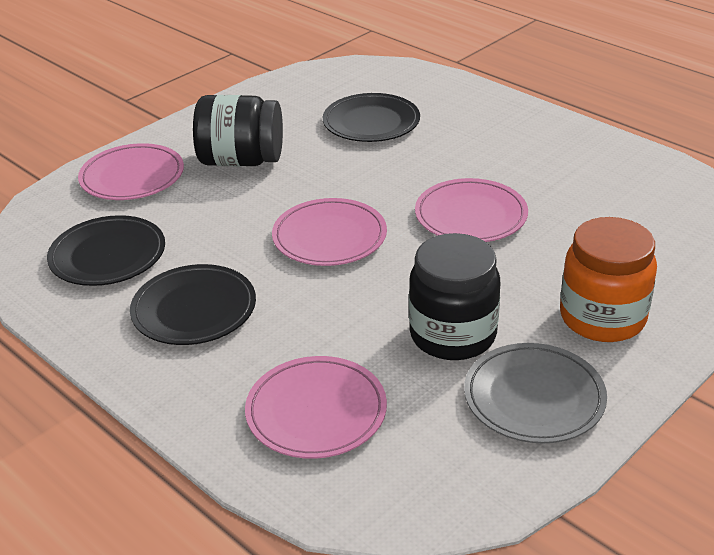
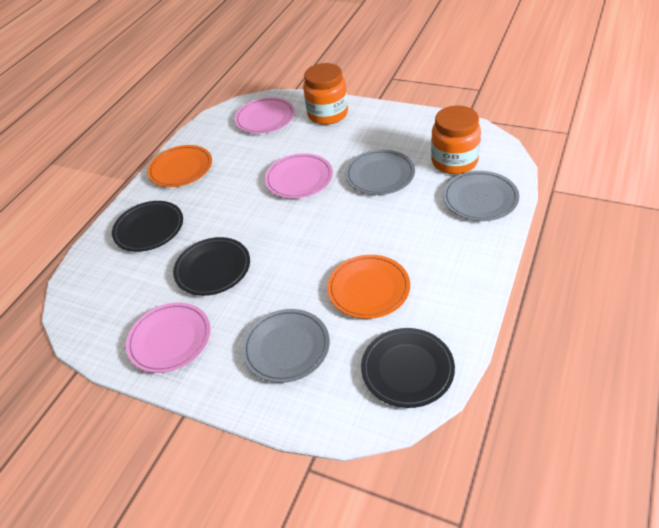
black jar: [193,95,283,167] [409,233,500,360] = 2 -> none = 0
grey plate: [464,343,607,444] = 1 -> [242,309,330,383] [345,149,415,195] [443,171,519,221] = 3
orange jar: [560,217,657,342] = 1 -> [303,63,348,125] [431,106,481,174] = 2
orange plate: none = 0 -> [147,145,212,187] [327,255,410,319] = 2
pink plate: [78,143,184,200] [245,356,387,459] [272,198,387,266] [415,178,528,242] = 4 -> [126,303,211,373] [235,97,295,134] [265,153,333,199] = 3

